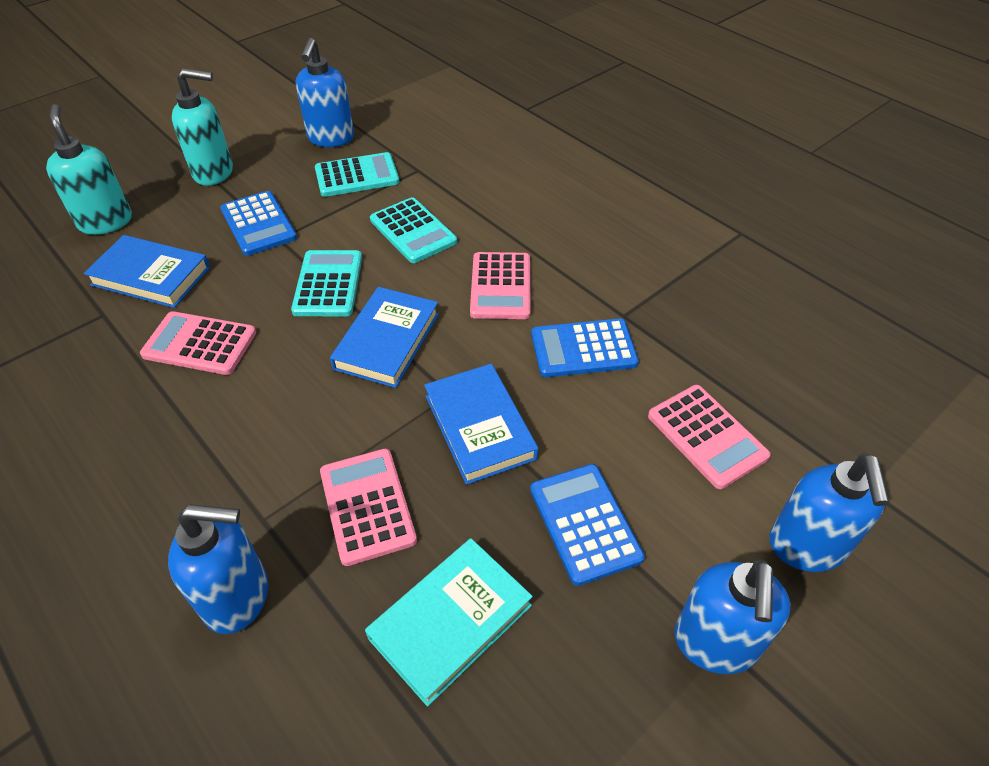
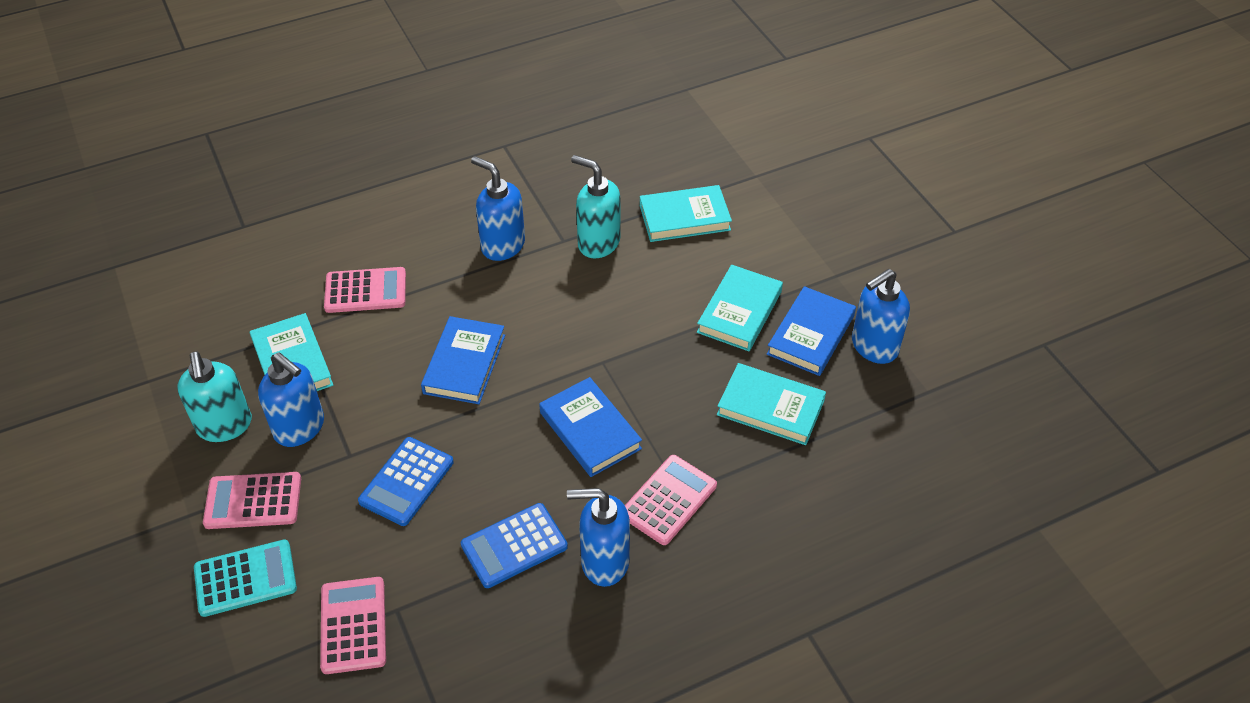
blue calculator: [221,191,297,256] [530,464,645,586] [531,318,639,377] = 3 -> [358,437,454,526] [461,503,568,588] = 2
turquoise book: [365,538,533,706] = 1 -> [250,313,333,391] [640,185,732,242] [697,265,783,351] [717,363,826,445] = 4
turquoise calculator: [291,250,362,316] [315,152,399,197] [370,197,457,263] = 3 -> [194,539,297,617] = 1

